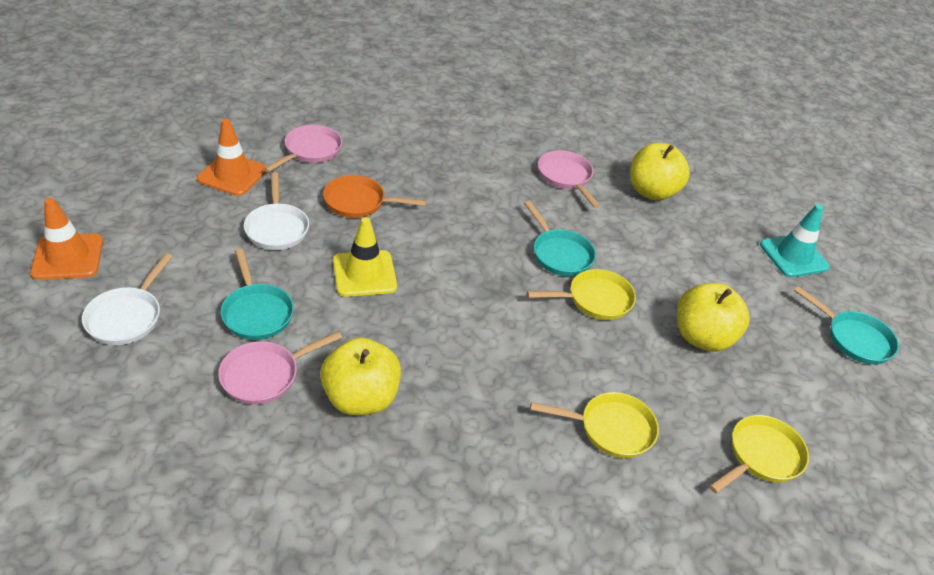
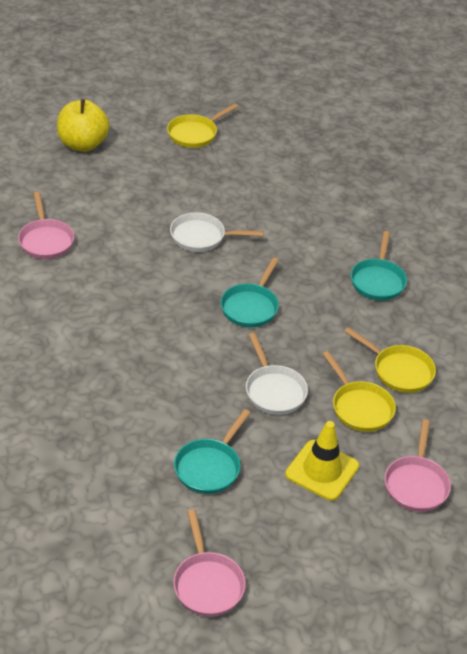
orange pan: [323,175,427,218] = 1 -> none = 0
orange traffic cone: [30,198,103,280] [197,119,267,196] = 2 -> none = 0
turquoise traffic cone: [760,204,830,277] = 1 -> none = 0
yellow apple: [320,337,401,415] [630,143,690,201] [677,283,749,352] = 3 -> [57,99,110,152] = 1

